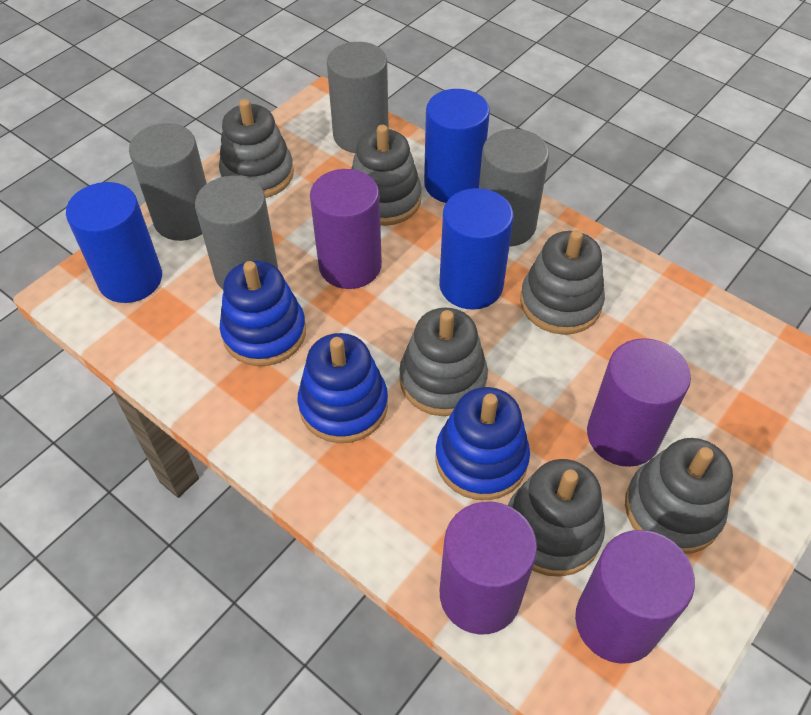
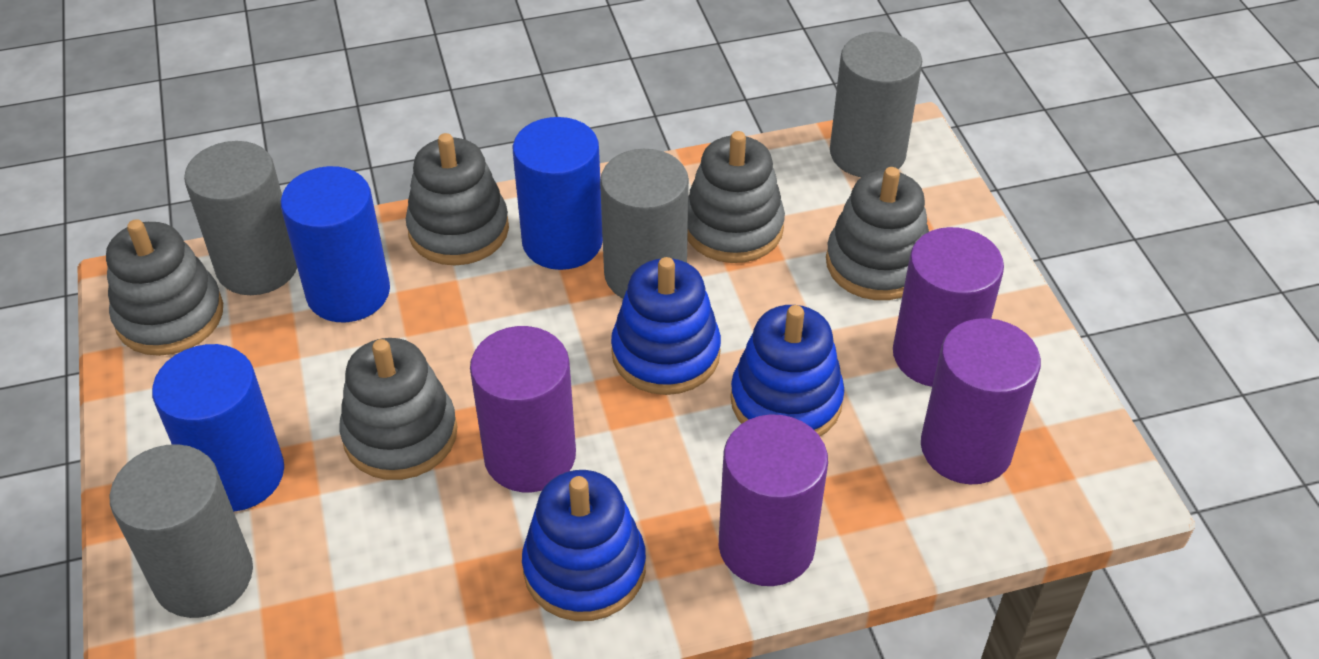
grey stacking toy: [219,99,294,198] [351,125,422,226] [399,308,488,416] [507,459,605,577] [520,230,605,335] [625,438,733,554] = 6 -> [106,219,223,356] [340,338,457,480] [406,133,509,265] [687,131,785,263] [826,167,929,300] = 5

